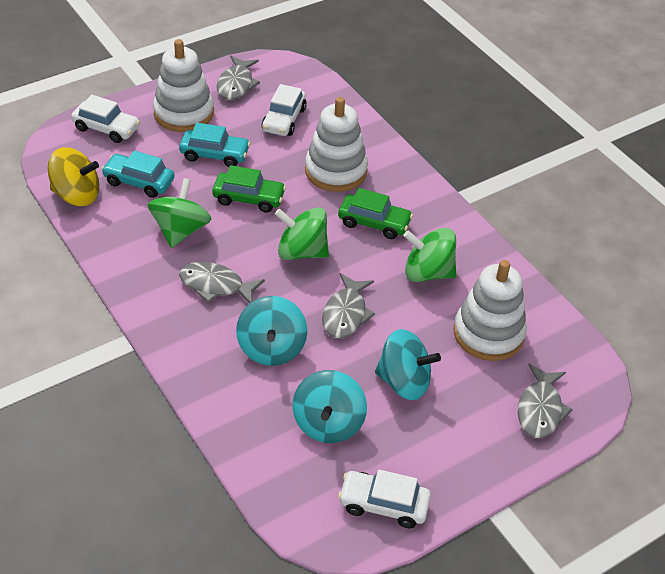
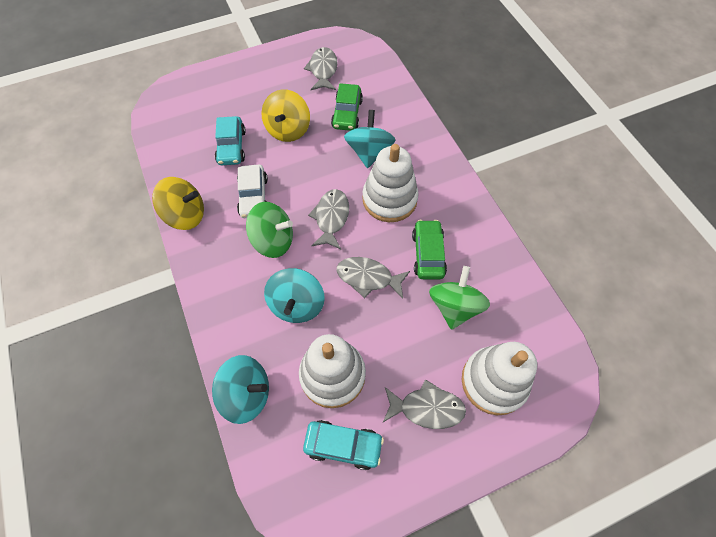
green spinning top: [148,178,211,248] [275,208,329,260] [403,228,456,282] = 3 -> [246,202,293,258] [429,266,490,330] = 2
white car: [71,95,140,143] [262,84,307,136] [338,469,431,528] = 3 -> [237,165,268,218] = 1
yellow spinning top: [48,147,99,206] = 1 -> [152,177,204,230] [261,89,310,142] = 2

